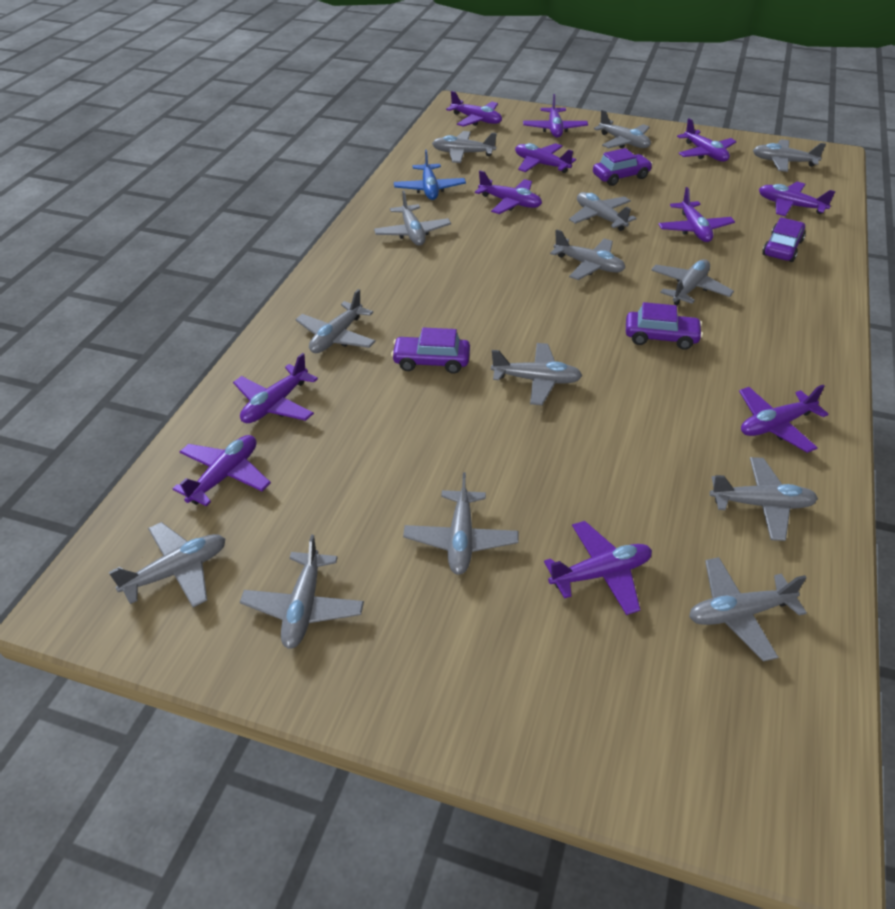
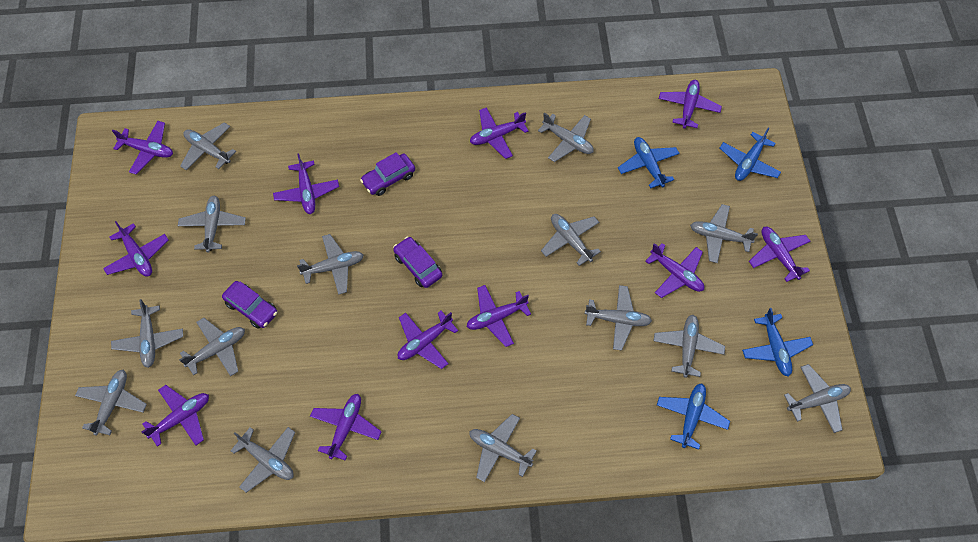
blue plane: [394,149,466,200] = 1 -> [618,137,680,188] [657,384,730,450] [720,128,781,181] [742,308,813,377] = 4
purple car: [391,327,470,374] [593,148,653,186] [626,302,703,350] [762,217,806,262] = 4 -> [222,281,277,329] [360,152,415,196] [393,236,442,288] = 3

